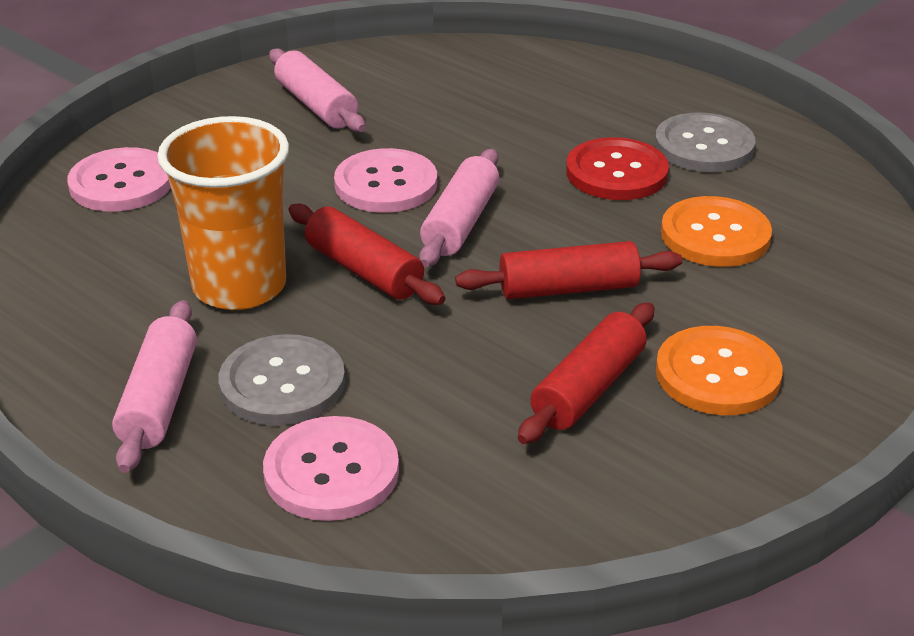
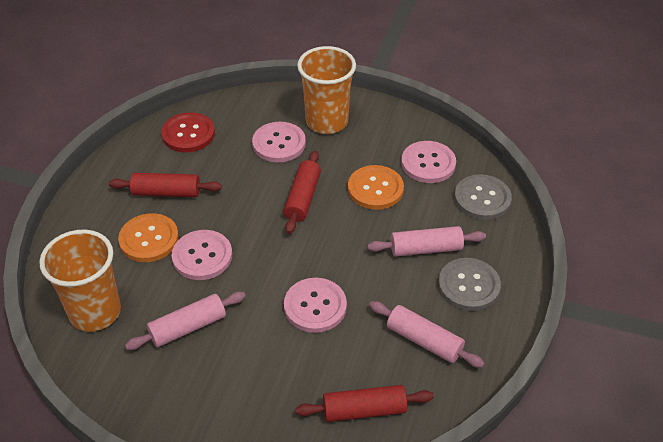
orange cup: [157,116,289,310] = 1 -> [39,230,121,332] [297,46,356,134] = 2
pink button: [67,147,171,212] [263,416,399,521] [334,148,437,213] = 3 -> [171,230,232,280] [252,122,306,162] [284,278,347,333] [401,141,456,183] = 4

